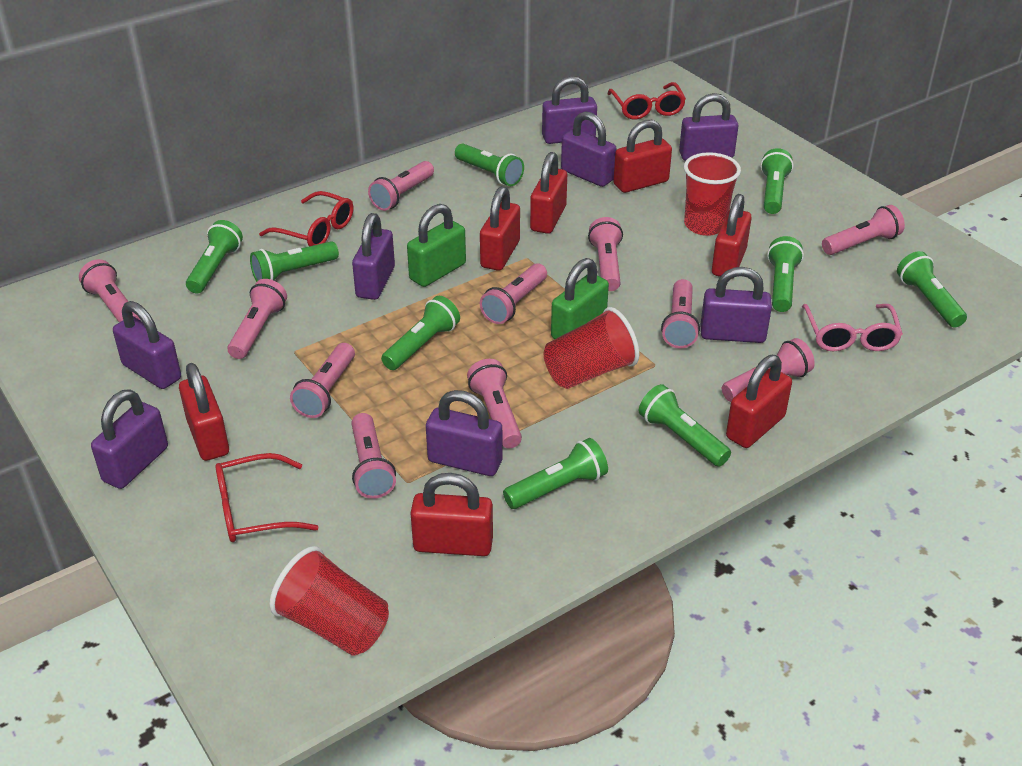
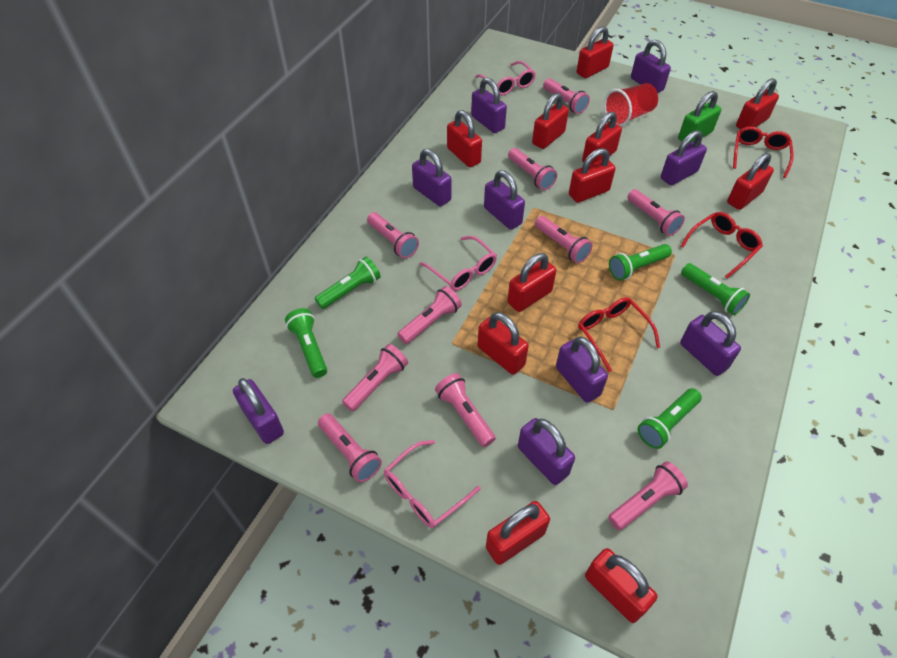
green flashlight: [186,220,243,293] [250,241,339,282] [381,296,460,370] [455,144,524,186] [503,438,608,509] [639,384,731,467] [760,148,794,214] [767,236,804,312] [897,251,967,328] = 9 -> [285,308,327,378] [315,256,381,309] [609,244,672,280] [638,388,702,449] [681,263,750,315] = 5
green padlock: [407,204,466,287] [551,258,609,339] = 2 -> [678,91,721,143] = 1
pink flashlight: [79,259,141,322] [227,279,287,359] [290,343,355,418] [351,413,396,499] [368,161,434,211] [467,359,522,448] [480,263,547,324] [588,217,623,291] [661,279,700,348] [722,338,815,402] [822,205,905,255] = 11 -> [318,413,382,482] [342,344,408,412] [367,212,419,258] [398,286,462,344] [435,373,496,447] [508,148,557,190] [535,216,593,263] [543,78,590,114] [608,461,688,530] [627,189,685,236] = 10
pink glasses: [802,304,903,351] = 1 -> [384,440,481,528] [420,236,497,291] [475,61,536,96] = 3
purple padlock: [91,389,168,489] [113,301,181,389] [352,213,395,300] [426,390,503,476] [542,76,597,144] [561,111,616,187] [679,93,738,161] [701,267,772,343] = 8 -> [233,378,284,444] [412,149,451,207] [471,78,507,133] [484,170,525,230] [518,418,575,485] [556,337,608,403] [631,40,671,93] [661,130,707,186] [680,311,741,376] = 9
red cup: [269,546,389,656] [544,307,639,389] [684,152,741,236] = 3 -> [604,83,658,126] = 1
red padlock: [179,363,229,461] [411,473,493,556] [480,186,520,271] [530,152,567,234] [613,120,672,193] [712,194,752,279] [726,355,792,448] = 7 -> [447,110,482,167] [477,312,529,375] [486,501,550,565] [507,253,556,312] [532,93,569,149] [569,148,616,203] [577,26,614,78] [582,111,622,164] [585,548,657,623] [727,153,774,210] [736,78,779,129] = 11

